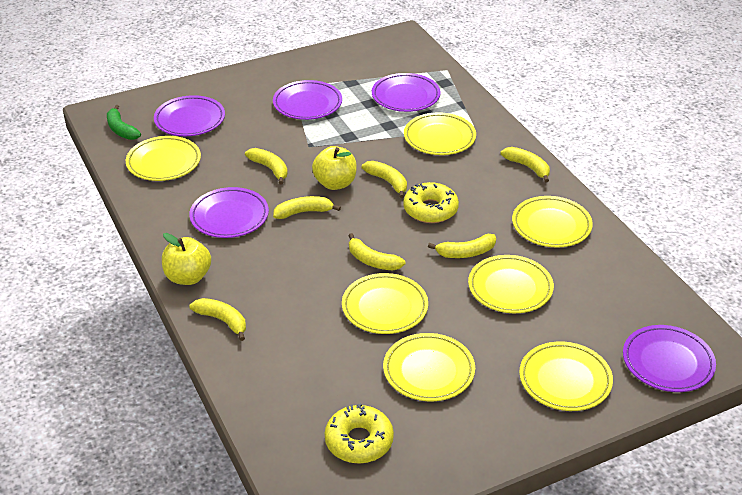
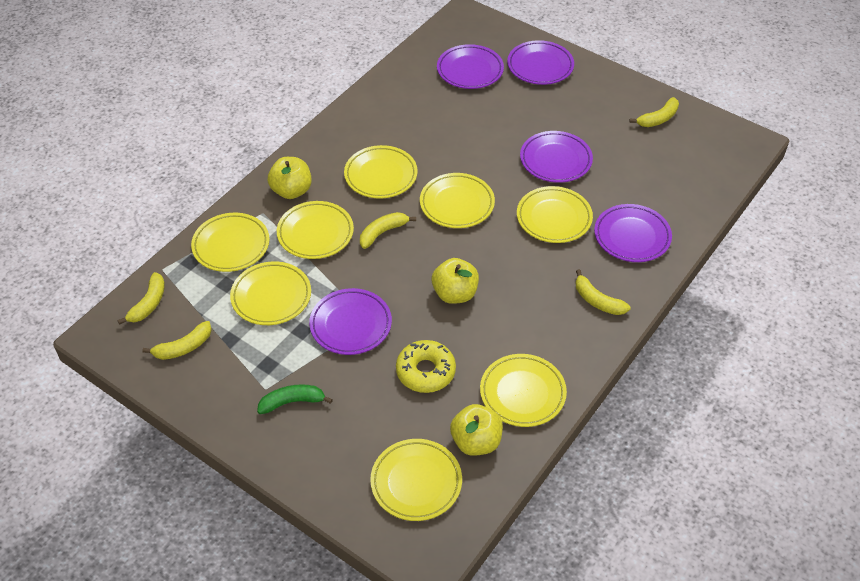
yellow apple: [162,233,211,285] [312,146,357,190] = 2 -> [268,157,312,199] [432,258,479,304] [450,404,503,456] = 3
yellow banana: [189,298,246,341] [245,148,288,184] [273,196,341,219] [348,233,405,270] [362,161,407,198] [428,234,496,258] [501,147,550,183] = 7 -> [117,272,165,325] [142,321,212,360] [360,212,416,249] [576,269,631,315] [629,97,679,127] = 5
yellow donut: [324,404,394,464] [403,182,459,223] = 2 -> [396,340,456,393] = 1
yellow plate: [126,136,201,181] [342,273,428,334] [383,333,475,401] [404,112,476,155] [468,255,554,313] [512,196,593,248] [519,342,613,411] = 7 -> [191,213,269,272] [230,261,311,325] [277,201,354,259] [344,145,418,199] [370,439,462,521] [420,173,495,228] [480,354,567,427] [517,186,593,243] = 8

